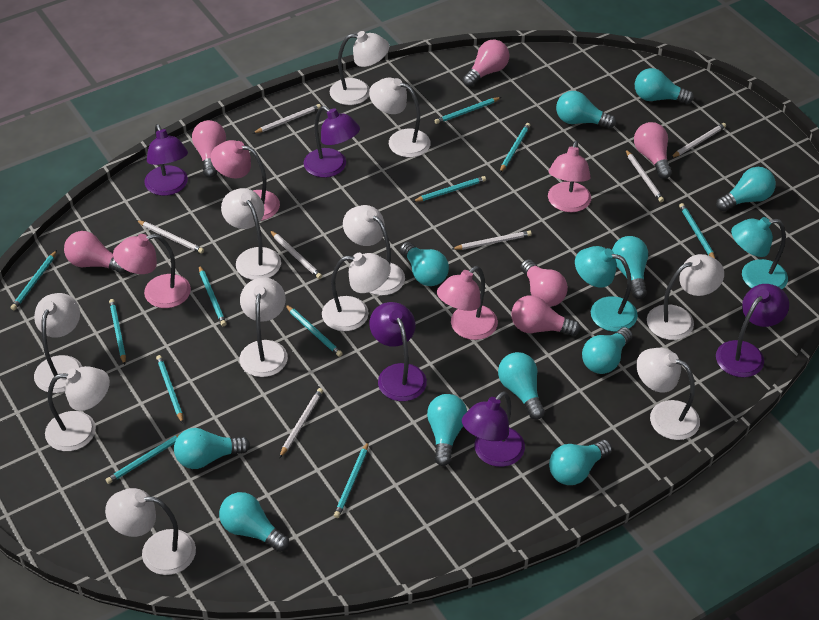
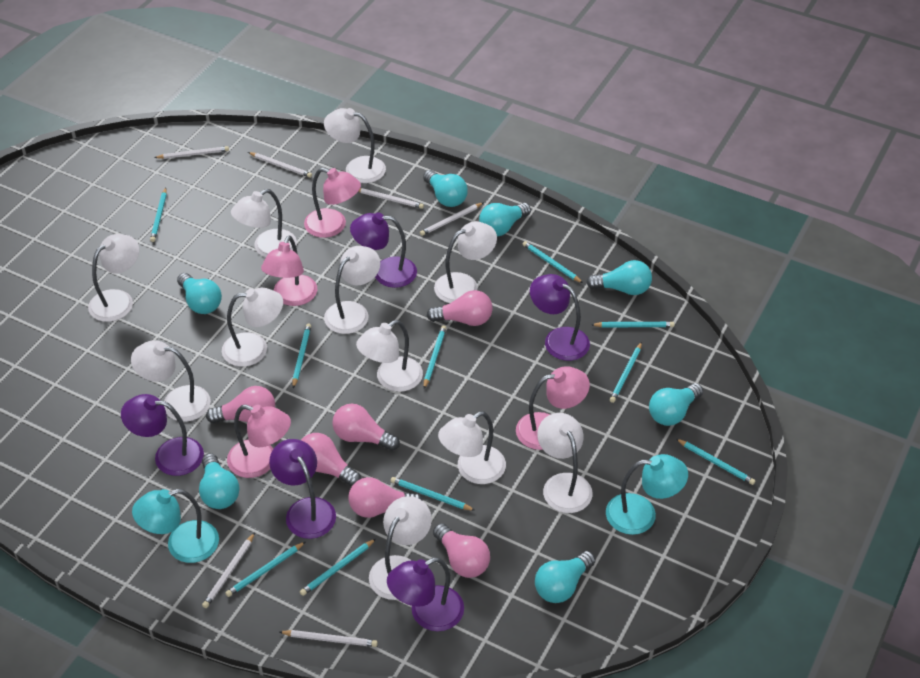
turquoise light bulb: [174,428,250,469] [219,492,289,552] [400,242,449,286] [427,394,467,466] [498,352,545,420] [549,440,612,485] [556,91,616,129] [582,327,633,374] [612,236,648,299] [635,68,694,104] [716,167,776,211] = 11 -> [177,273,222,314] [199,453,240,509] [423,170,468,207] [479,203,531,237] [535,551,596,603] [586,260,652,295] [649,383,703,426] = 7
turquoise pencil: [11,250,57,310] [106,435,179,484] [109,299,126,365] [156,355,183,423] [199,265,227,326] [285,305,343,357] [334,441,369,518] [412,176,486,202] [435,97,501,124] [500,123,530,173] [679,203,715,258] = 11 -> [150,188,167,242] [225,542,305,597] [292,323,311,388] [300,539,376,596] [391,477,475,511] [424,325,446,389] [523,241,583,283] [591,322,674,328] [610,342,642,403] [676,439,755,485] = 10
white pencil: [136,220,204,254] [253,104,321,133] [270,230,322,279] [279,388,323,458] [452,231,532,250] [625,149,664,202] [671,123,726,158] = 7 -> [154,146,229,159] [202,533,255,608] [248,152,312,178] [280,630,378,647] [358,188,424,209] [420,202,484,236] = 6

